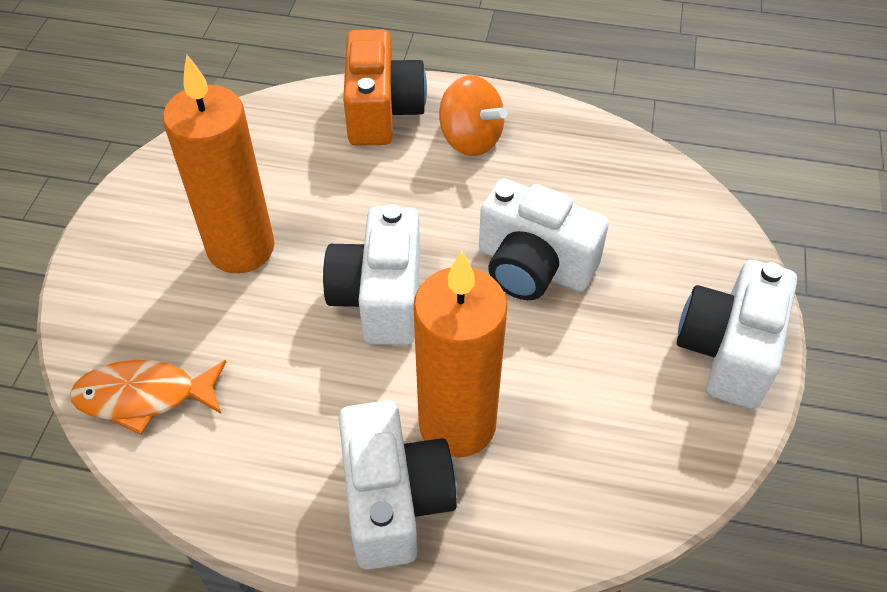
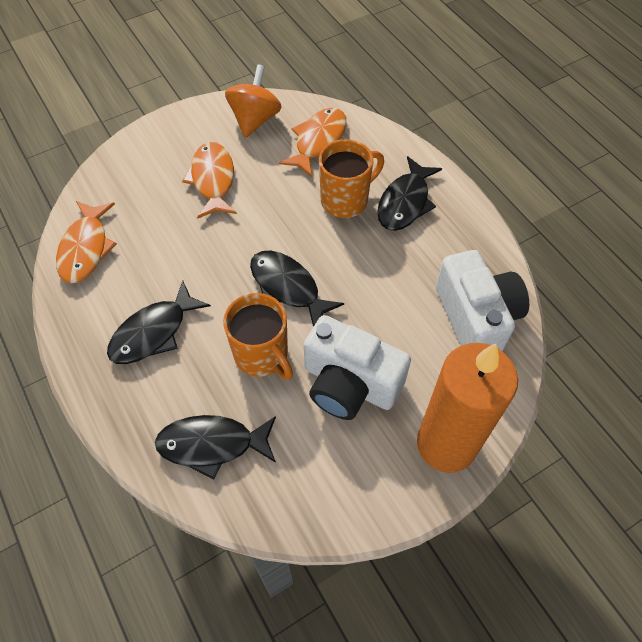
black fish: none = 0 -> [107,281,211,364] [155,415,276,480] [250,251,344,327] [377,156,442,231] = 4
orange camera: [343,29,427,146] = 1 -> none = 0
orange candle: [163,54,275,273] [413,251,508,458] = 2 -> [417,343,518,473] = 1
orange fish: [70,360,226,435] = 1 -> [56,201,117,283] [182,142,237,219] [279,108,347,177] = 3
orange mug: none = 0 -> [223,293,293,380] [319,139,384,218] = 2
white camera: [323,204,420,345] [339,401,457,570] [479,178,609,300] [677,260,797,409] = 4 -> [304,315,411,420] [436,250,529,352] = 2

